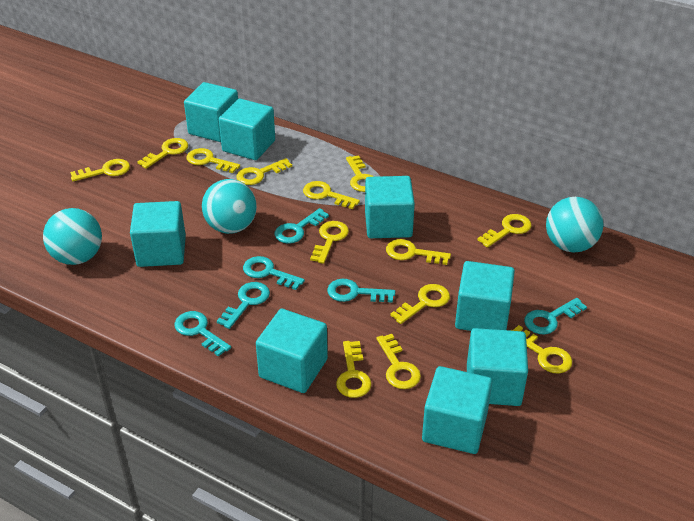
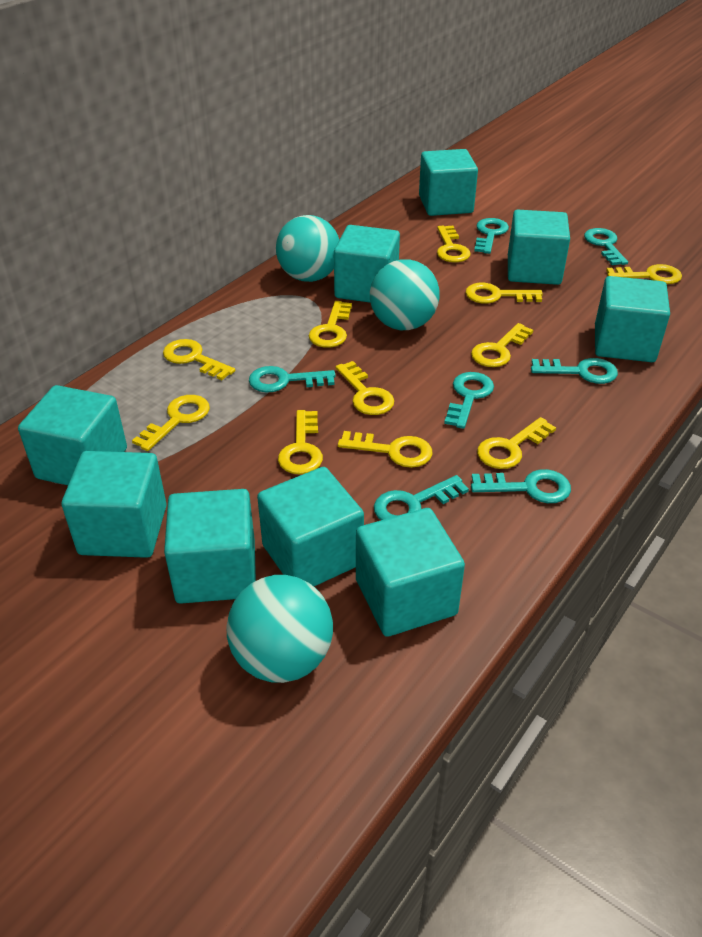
turquoise cube: [130,201,186,267] [184,82,238,142] [219,99,275,160] [256,309,328,393] [365,176,415,238] [422,366,492,454] [455,261,515,331] [467,328,528,406] = 8 -> [18,385,127,485] [62,451,167,558] [164,489,256,604] [257,467,364,586] [334,225,400,303] [356,508,465,637] [419,149,478,216] [508,210,570,285] [595,276,670,362] = 9
turquoise key: [174,311,231,356] [217,282,270,329] [243,256,305,290] [274,208,329,244] [327,279,395,303] [524,298,587,334] = 6 -> [249,366,336,393] [374,475,469,520] [444,372,494,429] [471,469,571,503] [474,218,509,254] [531,358,618,384] [584,228,628,265] = 7
yellow key: [70,159,130,181] [137,138,188,169] [187,148,240,173] [236,158,292,185] [303,181,360,209] [310,221,349,264] [336,341,372,398] [346,155,374,192] [377,334,421,389] [386,239,451,265] [390,284,450,324] [477,214,531,248] [510,325,572,373] = 13 -> [132,395,210,451] [163,339,235,380] [278,410,323,474] [309,301,352,348] [336,361,394,415] [338,431,433,468] [437,226,471,262] [466,283,543,303] [471,323,533,367] [477,417,556,469] [606,264,682,284] = 11

